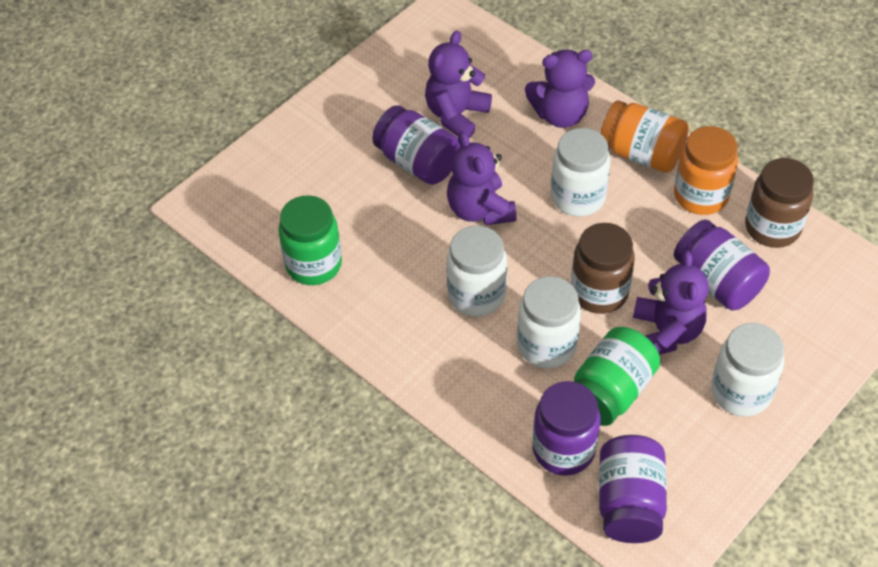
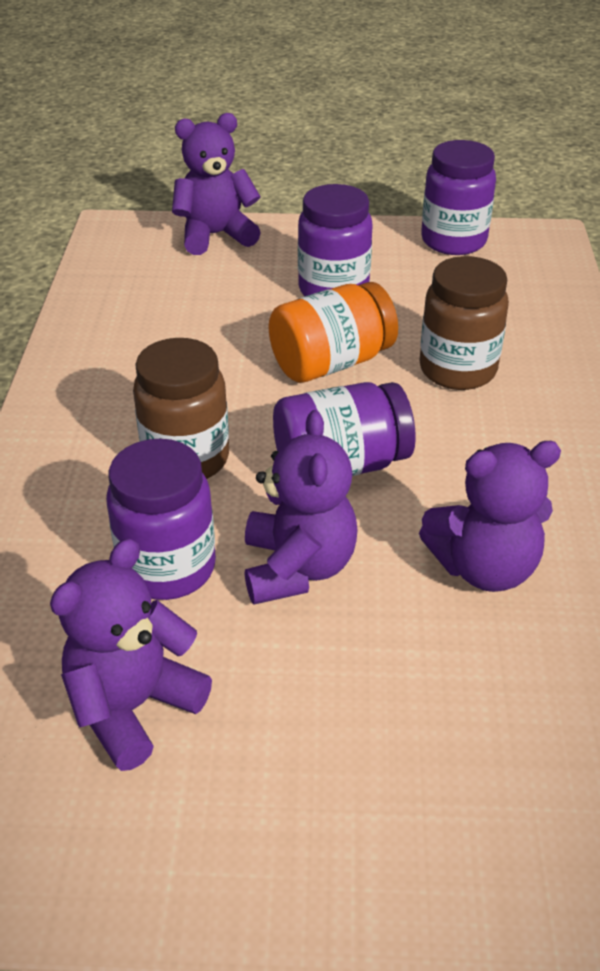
green jar: [278,195,342,285] [574,327,661,426] = 2 -> none = 0
orange jar: [600,100,689,173] [674,126,738,215] = 2 -> [269,282,398,383] = 1
white jar: [446,225,507,316] [517,276,581,368] [551,128,611,217] [711,323,784,416] = 4 -> none = 0

